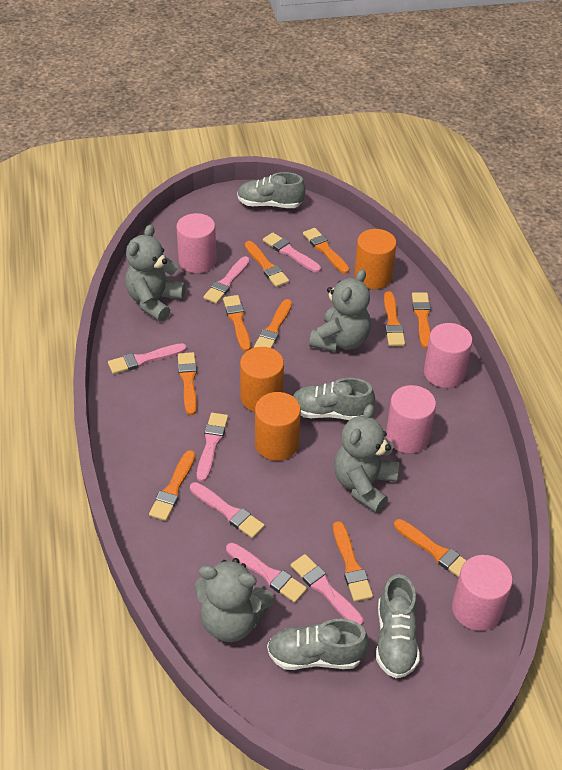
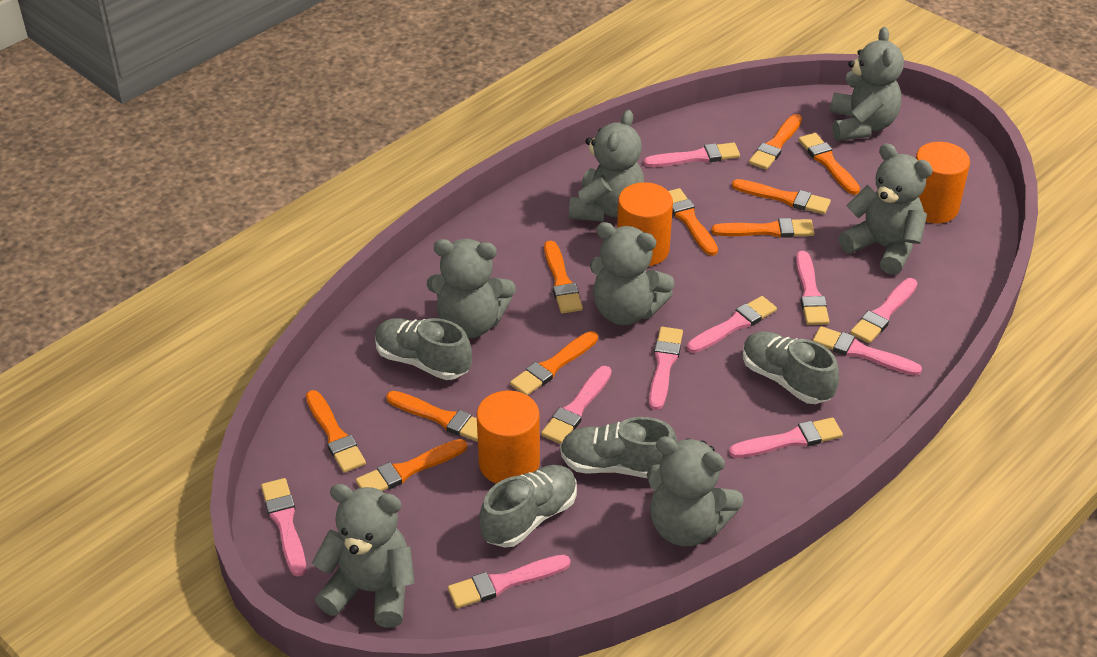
grey teddy bear: [125,224,186,322] [194,558,274,642] [309,269,371,352] [334,404,399,513] = 4 -> [312,484,415,628] [427,239,516,338] [569,110,644,222] [590,222,675,325] [647,436,744,546] [830,27,904,141] [839,143,933,275] = 7
pink brush: [108,343,187,374] [190,482,265,538] [197,413,228,482] [203,256,250,304] [226,543,307,603] [263,232,321,273] [291,554,363,625] = 7 -> [261,478,306,577] [448,555,571,609] [541,366,612,444] [644,143,740,167] [649,327,683,410] [687,296,777,353] [729,418,843,458] [796,251,829,325] [812,326,922,376] [850,278,917,343] = 10
pink cylinder: [176,213,217,273] [386,385,436,453] [424,323,473,388] [452,555,513,631] = 4 -> none = 0

